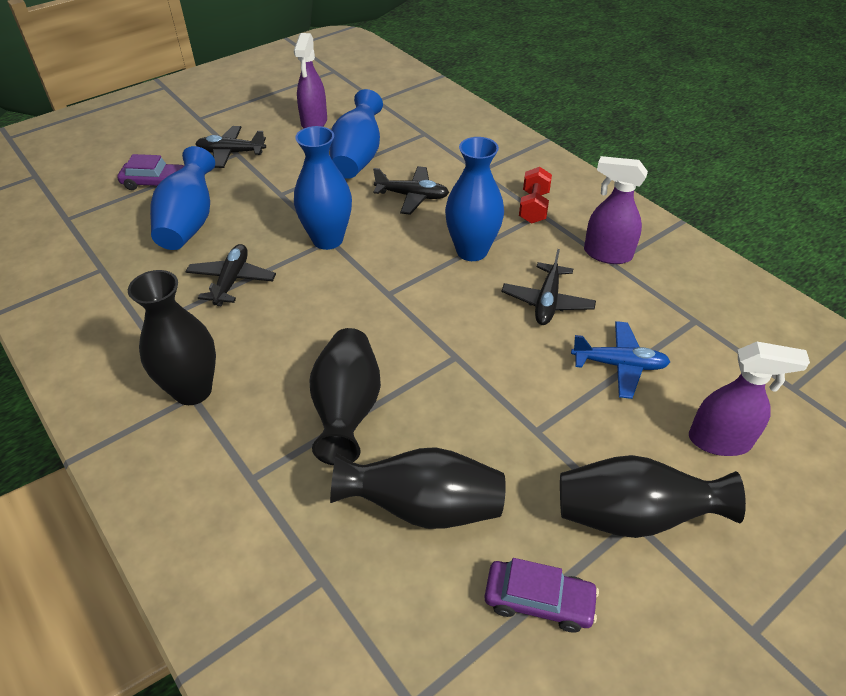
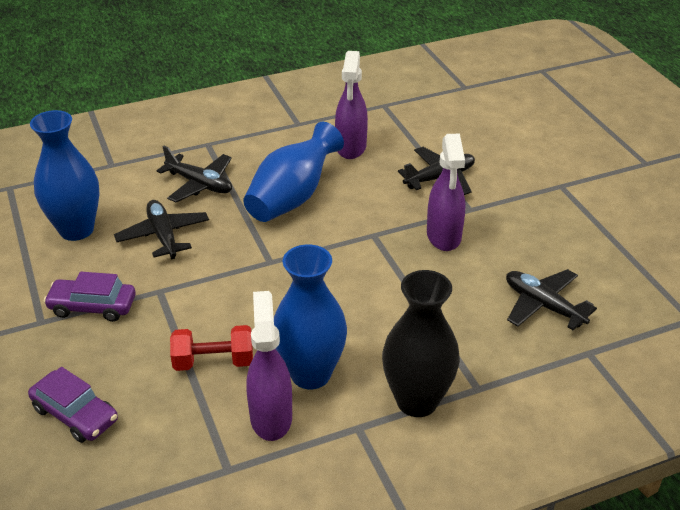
black vase: [128,270,216,405] [309,328,381,465] [330,447,506,529] [560,455,746,538] = 4 -> [382,270,460,417] = 1
blue plane: [571,321,670,399] = 1 -> none = 0
blue vase: [150,146,215,250] [294,126,352,250] [329,89,383,179] [445,137,504,261] = 4 -> [30,110,100,241] [243,122,344,222] [274,244,347,389] = 3

